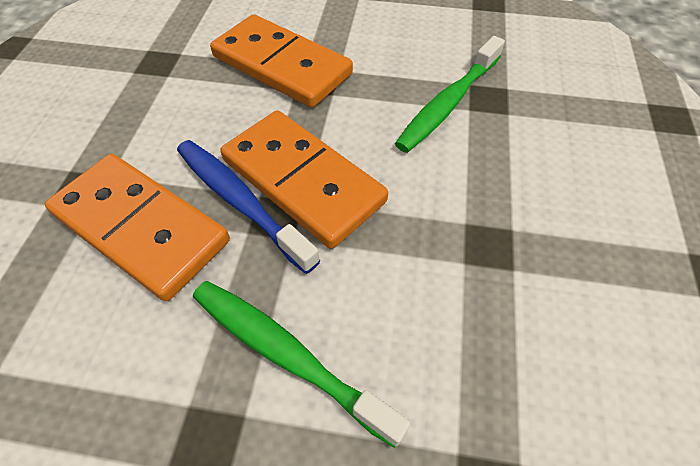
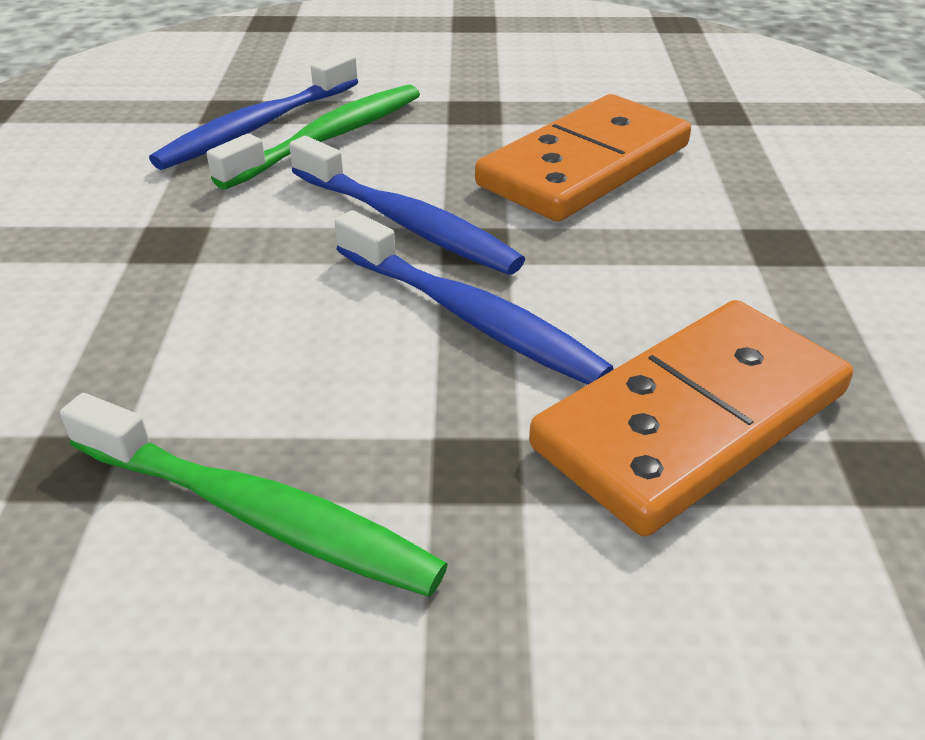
blue toothbrush: [177,140,320,274] = 1 -> [149,52,358,170] [289,136,525,275] [335,210,614,385] = 3
orange domino: [45,154,230,301] [210,14,353,108] [220,110,388,249] = 3 -> [475,94,691,222] [529,300,853,536] = 2

